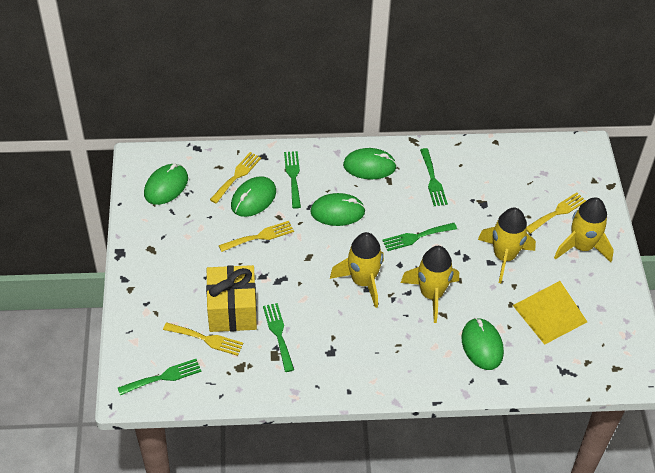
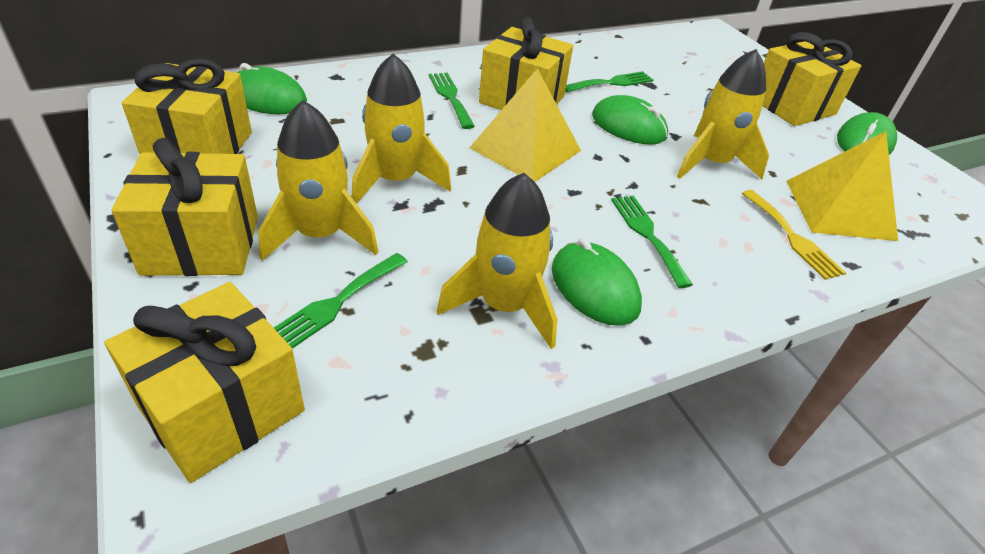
green fork: [118,359,201,395] [263,303,294,372] [284,151,301,209] [382,223,457,251] [420,148,448,206] = 5 -> [274,253,408,349] [429,73,475,129] [565,71,654,92] [611,196,693,288] = 4
green mouse: [144,164,188,205] [231,176,276,217] [310,193,366,226] [343,148,397,179] [462,318,504,370] = 5 -> [235,63,307,114] [552,238,642,326] [592,95,668,145] [837,112,897,155] = 4
yellow fork: [163,322,243,356] [210,152,261,204] [219,221,294,252] [527,192,586,234] = 4 -> [742,190,846,280] = 1
yellow gift: [206,265,257,332] = 1 -> [104,282,305,483] [111,138,258,276] [122,58,252,154] [479,17,573,110] [762,32,861,126] = 5
yellow pyramid: [513,281,587,345] = 1 -> [469,68,581,182] [787,131,898,241] = 2

